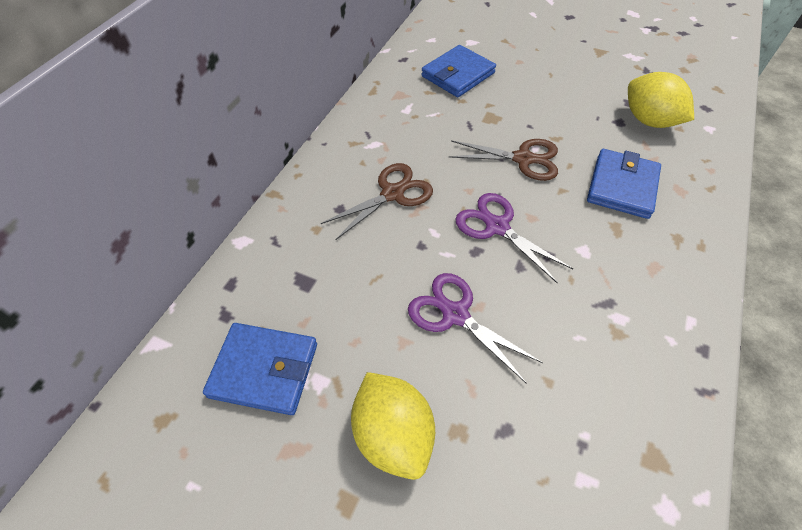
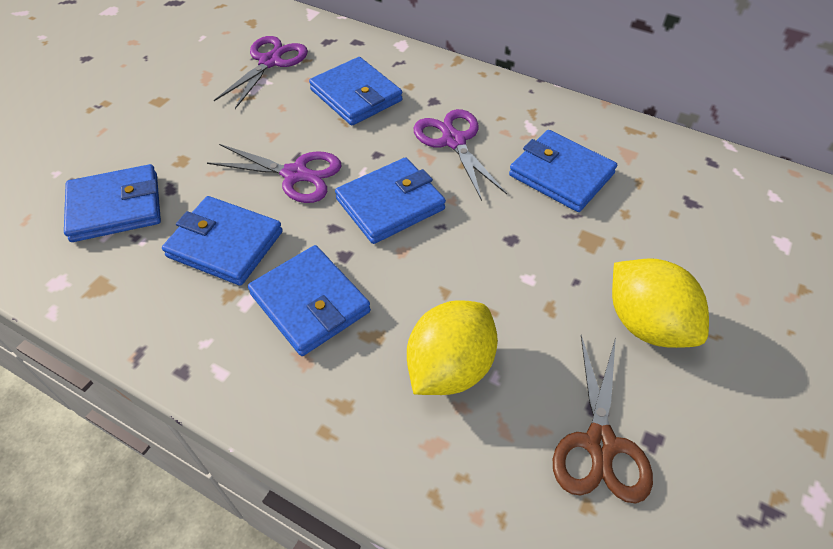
blue wallet: [203,323,317,415] [421,45,496,97] [587,149,661,219] = 3 -> [64,164,161,242] [162,196,283,286] [248,245,371,356] [309,57,403,125] [335,157,446,244] [509,130,617,212] = 6
brown scissors: [321,163,433,240] [449,139,558,181] = 2 -> [553,335,653,504] = 1
purple scissors: [408,273,543,383] [455,193,573,284] = 2 -> [207,144,341,203] [214,36,308,109] [414,109,507,201] = 3

